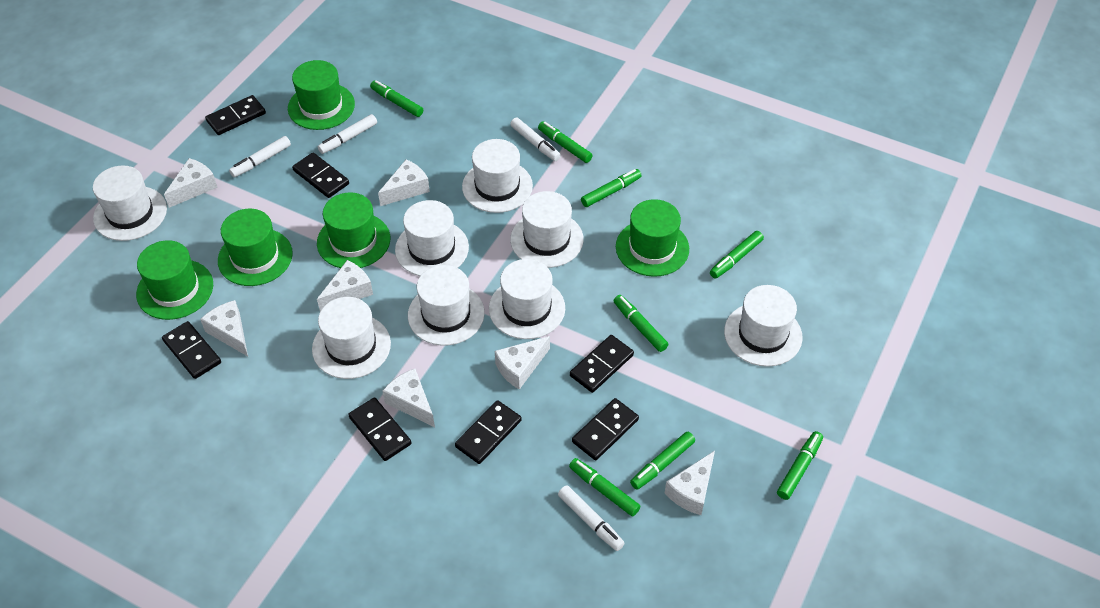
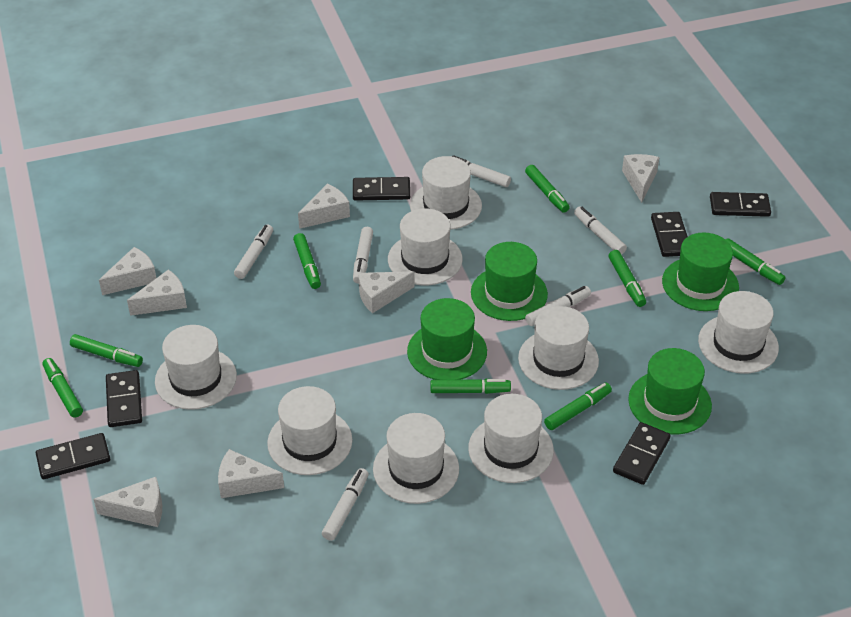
black domino: [162,321,221,379] [205,95,266,135] [292,153,349,198] [348,398,411,461] [455,400,522,464] [570,335,634,393] [572,398,639,460] = 7 -> [36,433,110,479] [106,370,142,427] [353,177,410,201] [613,422,671,485] [651,212,688,257] [710,192,771,217] = 6
green hat: [136,240,213,320] [218,209,293,286] [288,60,355,130] [317,192,390,268] [616,199,689,277] = 5 -> [407,298,487,380] [471,242,548,321] [628,348,712,434] [662,233,739,311] = 4
white marker: [229,136,291,177] [318,114,377,154] [510,118,561,161] [558,485,625,551] = 4 -> [234,224,273,279] [322,468,369,541] [353,227,373,284] [451,155,511,187] [525,286,591,326] [574,206,627,254] = 6

